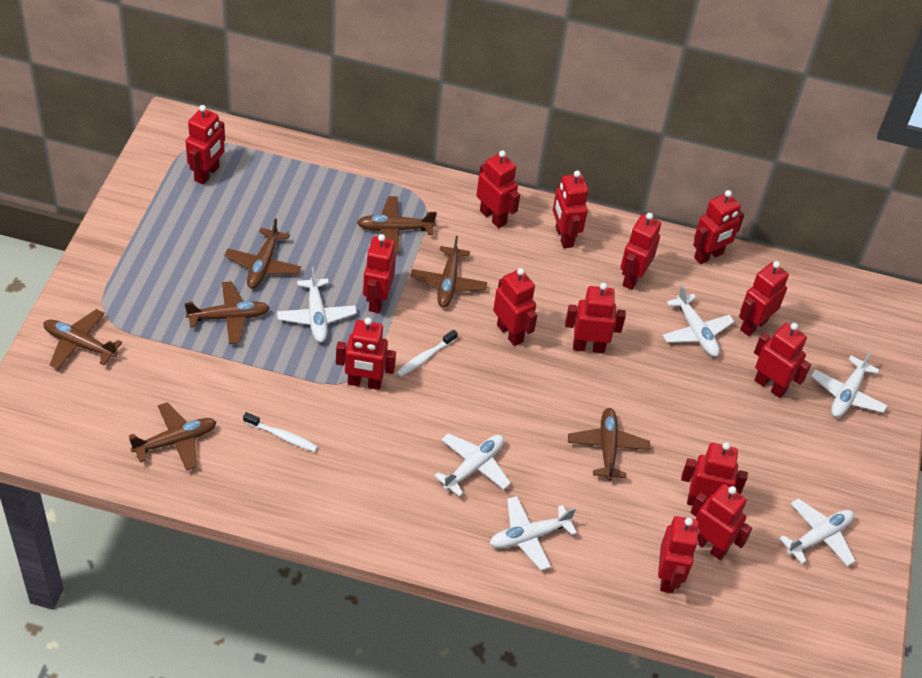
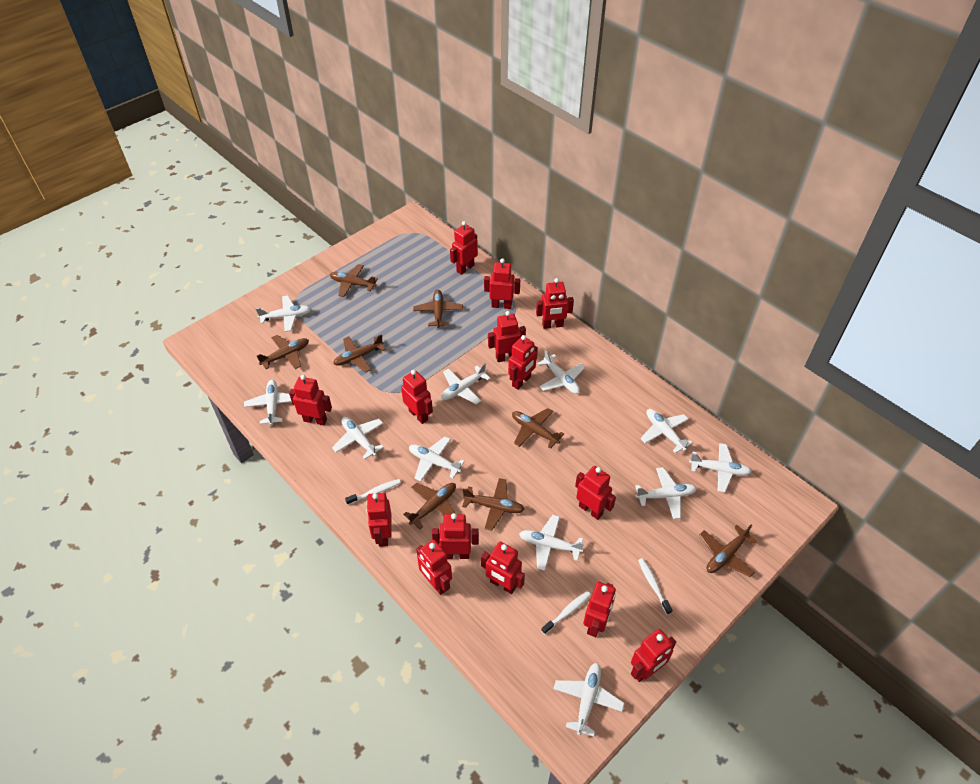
brown plane: [43,309,122,369] [129,402,216,471] [185,281,270,344] [224,218,301,289] [357,196,437,253] [410,236,487,308] [568,408,650,481] = 7 -> [257,335,309,369] [330,264,378,297] [333,334,386,373] [403,483,456,529] [413,290,463,328] [462,478,525,531] [512,408,564,449] [700,524,757,577] = 8
white plane: [277,267,357,343] [434,433,511,497] [490,496,577,570] [662,285,734,357] [779,498,855,567] [811,350,887,417] = 6 -> [244,380,292,426] [256,296,311,332] [332,417,384,459] [409,437,465,482] [441,363,490,404] [519,515,584,571] [537,350,585,394] [553,663,624,737] [635,467,697,519] [640,409,693,453] [689,443,752,492] = 11
white toothbrush: [243,412,318,452] [396,330,458,377] = 2 -> [345,479,401,505] [541,591,591,634] [638,558,673,615] = 3

